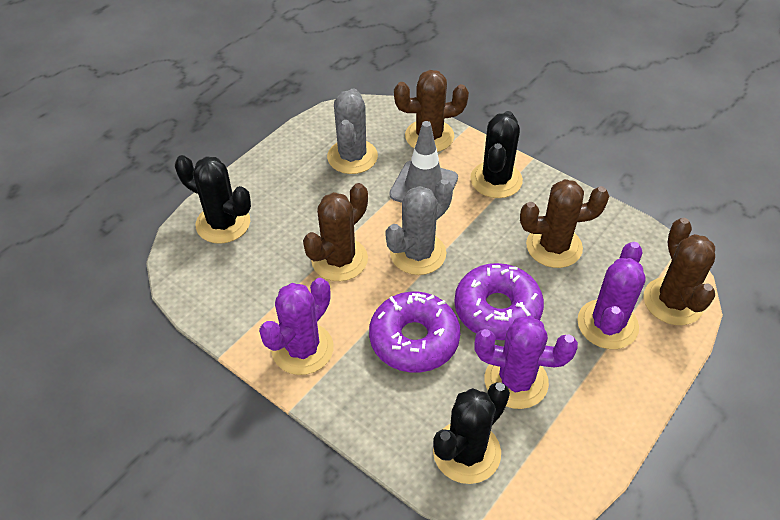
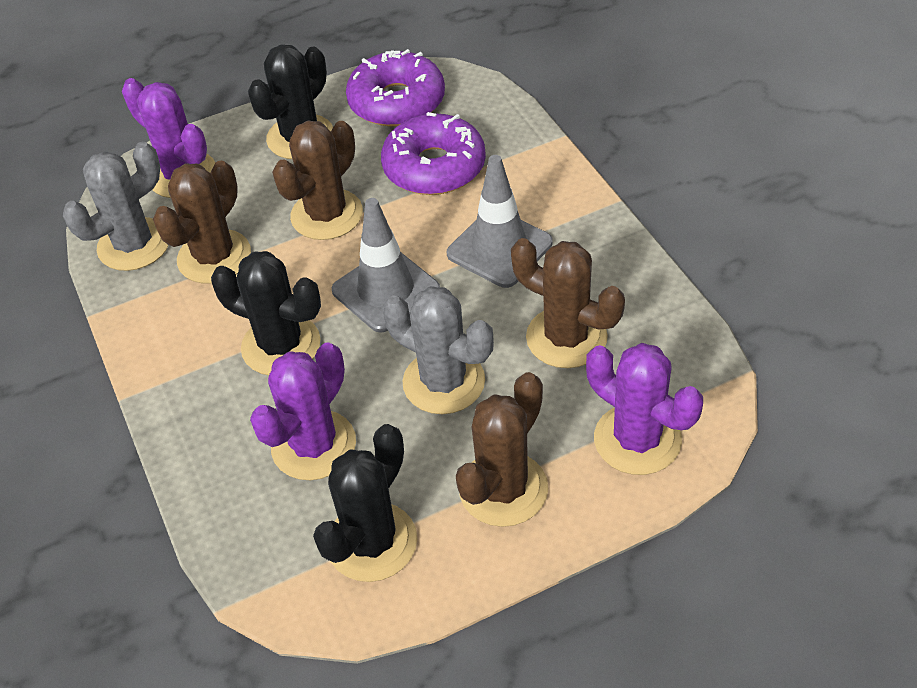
grey traffic cone: [389,121,458,203] = 1 -> [331,198,440,333] [447,155,552,288] = 2

